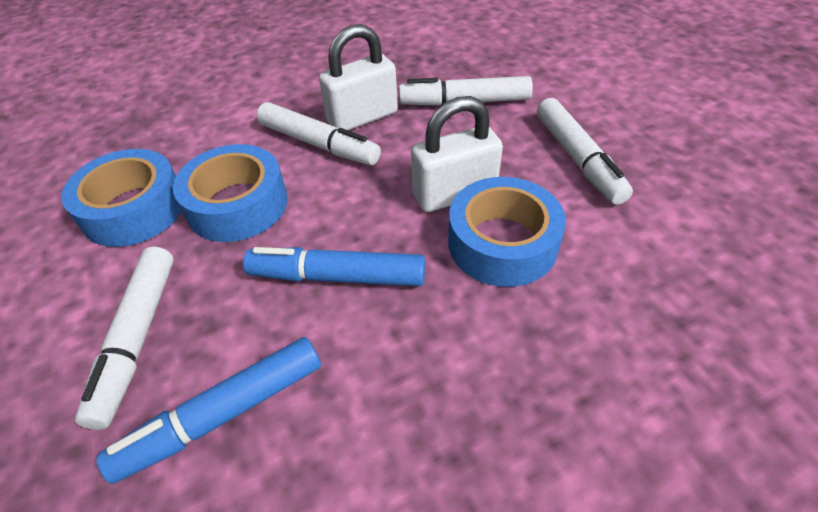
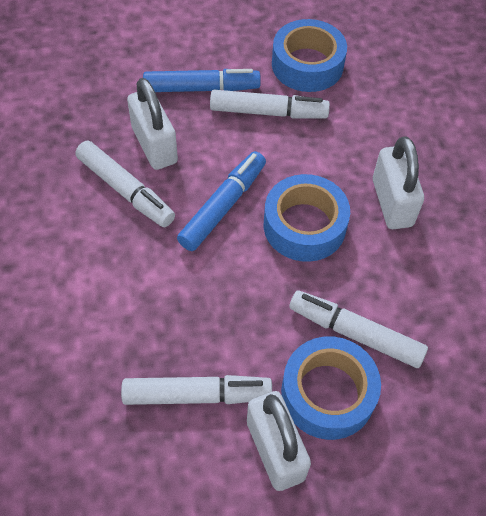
white padlock: [319,24,398,130] [411,96,503,212] = 2 -> [127,78,178,170] [247,391,311,491] [373,136,424,229] = 3

